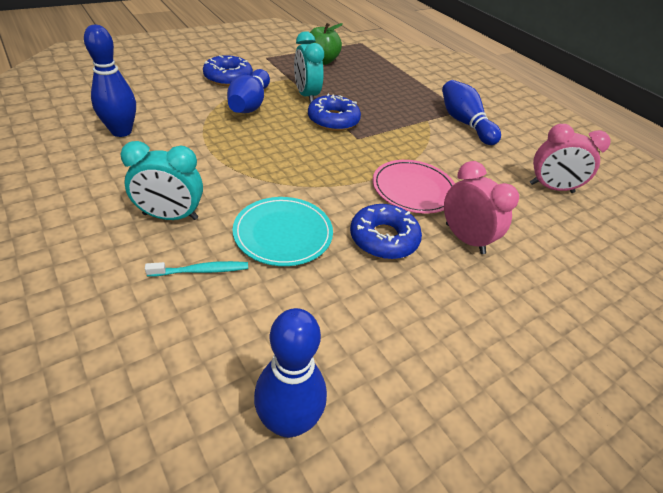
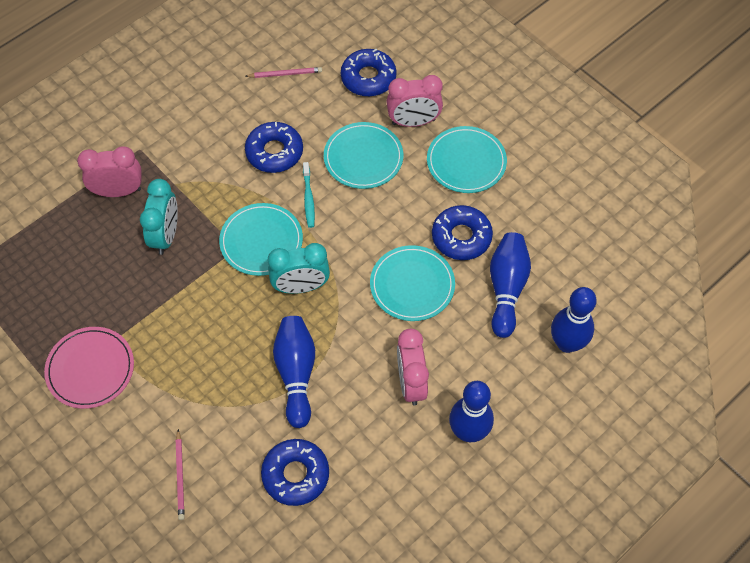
blue donut: [203,55,253,86] [308,94,361,131] [350,204,422,259] = 3 -> [245,122,303,173] [261,439,329,506] [341,49,397,96] [432,205,493,260] = 4
green apple: [310,23,343,65] = 1 -> none = 0
pink clock: [444,161,519,254] [530,124,610,193] = 2 -> [77,146,142,197] [386,75,443,127] [397,329,429,405] = 3
pink pencil: none = 0 -> [176,429,185,520] [245,67,322,78] = 2
turquoise plate: [233,197,333,266] = 1 -> [219,203,303,276] [324,122,403,189] [370,245,455,321] [427,126,507,193] = 4

